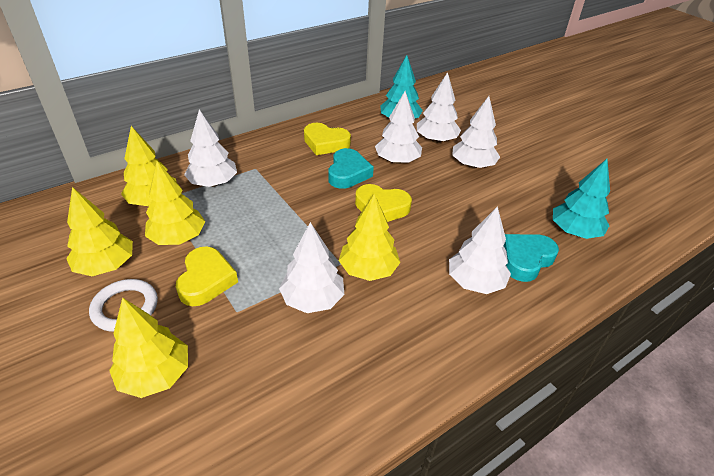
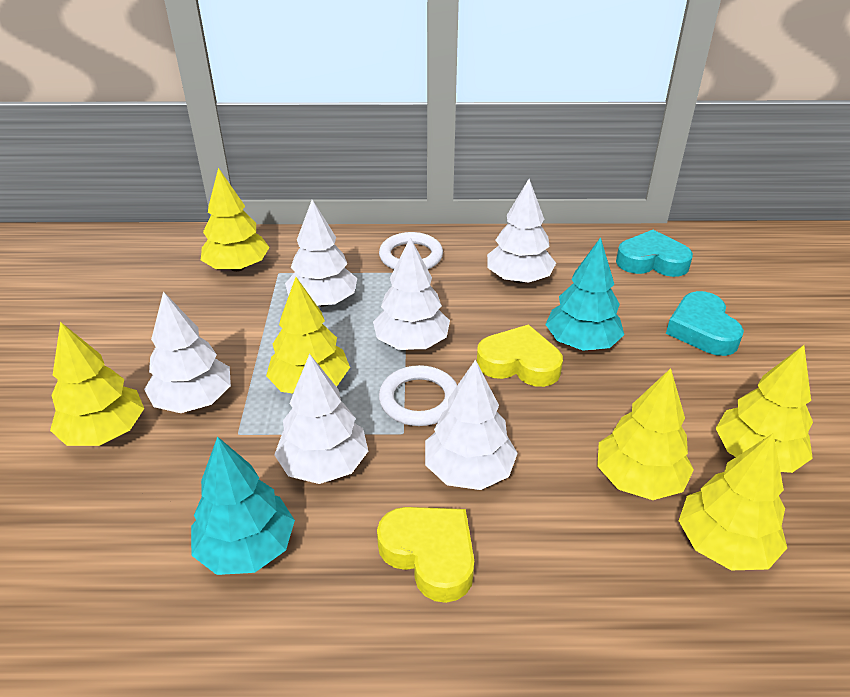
white ring: [89,279,158,332] = 1 -> [379,232,443,270] [379,365,457,426] = 2
yellow heart: [176,247,238,306] [304,123,351,155] [355,184,412,222] = 3 -> [377,507,474,603] [477,324,563,387] = 2
yellow tree: [66,187,133,276] [109,297,188,398] [121,126,176,206] [145,161,205,245] [339,194,400,281] = 5 -> [50,322,144,446] [201,168,270,272] [266,277,350,393] [597,368,694,500] [679,433,787,570] [716,345,813,473] = 6

